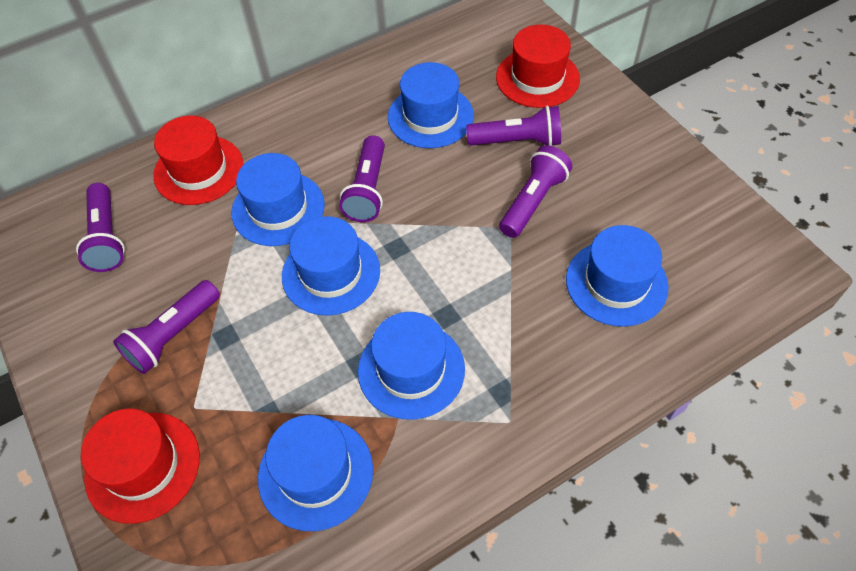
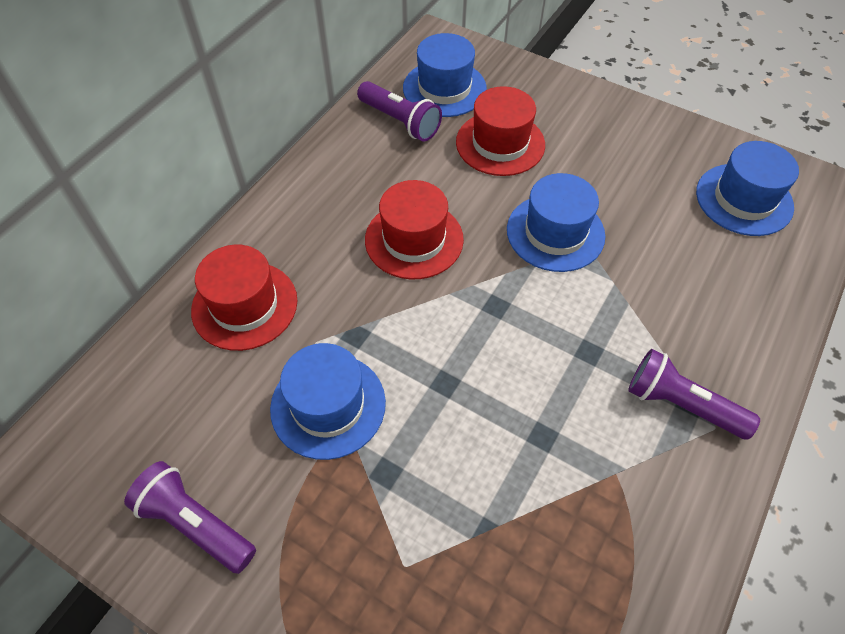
blue hat: [231,153,325,246] [258,415,373,531] [282,216,380,316] [358,312,465,420] [388,62,474,148] [566,225,669,327] = 6 -> [270,343,386,460] [403,33,487,117] [507,173,605,272] [696,141,799,236] = 4
purple flashlight: [76,183,125,272] [113,280,220,374] [339,135,385,222] [466,106,561,146] [499,145,572,238] = 5 -> [124,461,256,574] [357,81,442,141] [628,349,760,440] = 3

